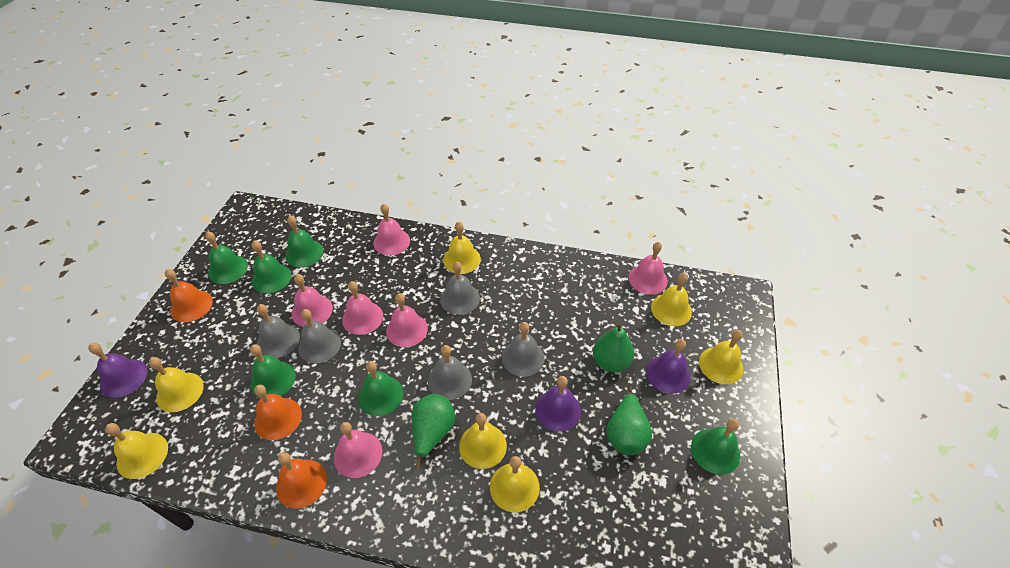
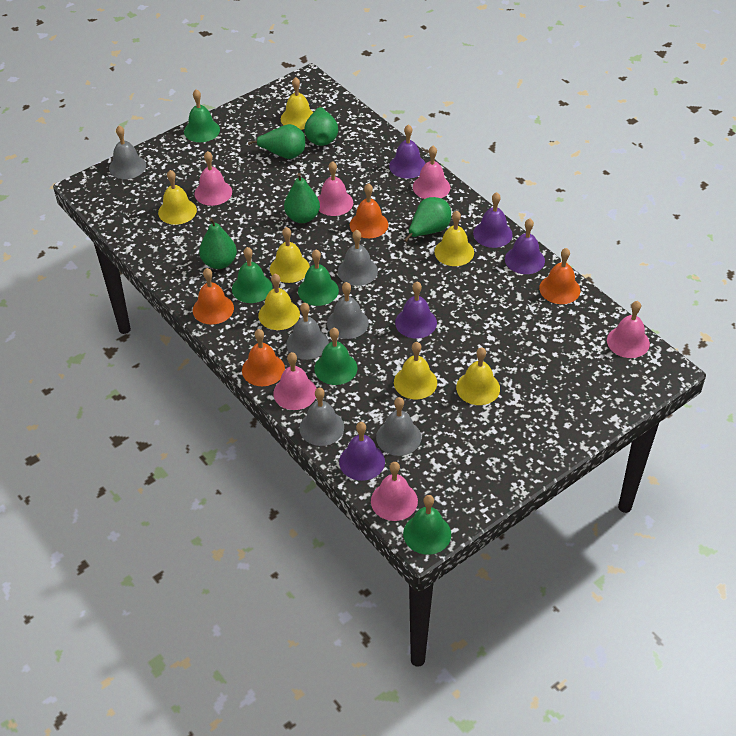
green bell: [205,231,248,284] [250,344,296,398] [251,241,291,293] [285,215,323,267] [358,361,404,416] [691,418,740,475] = 6 -> [184,89,220,142] [232,247,273,303] [298,250,339,306] [314,328,357,385] [403,495,451,555] = 5
green pear: [411,394,455,469] [593,322,634,372] [606,386,652,455] = 3 -> [199,218,237,269] [248,124,305,159] [284,173,320,223] [304,106,338,146] [404,197,451,242] = 5
grey bell: [257,304,300,358] [298,309,341,363] [428,345,472,400] [440,262,480,315] [502,322,545,377] = 5 -> [109,126,146,179] [286,302,329,360] [299,388,344,446] [327,282,369,339] [338,230,378,286] [376,397,421,456] = 6
orange bell: [165,269,213,322] [254,385,302,440] [276,452,327,509] = 3 -> [193,268,234,325] [242,329,285,386] [350,183,388,238] [539,248,580,304] = 4
purple bell: [88,343,147,398] [535,376,581,432] [646,339,691,394] = 3 -> [339,422,385,481] [389,124,426,178] [395,282,437,338] [473,192,513,248] [505,219,545,274] = 5

